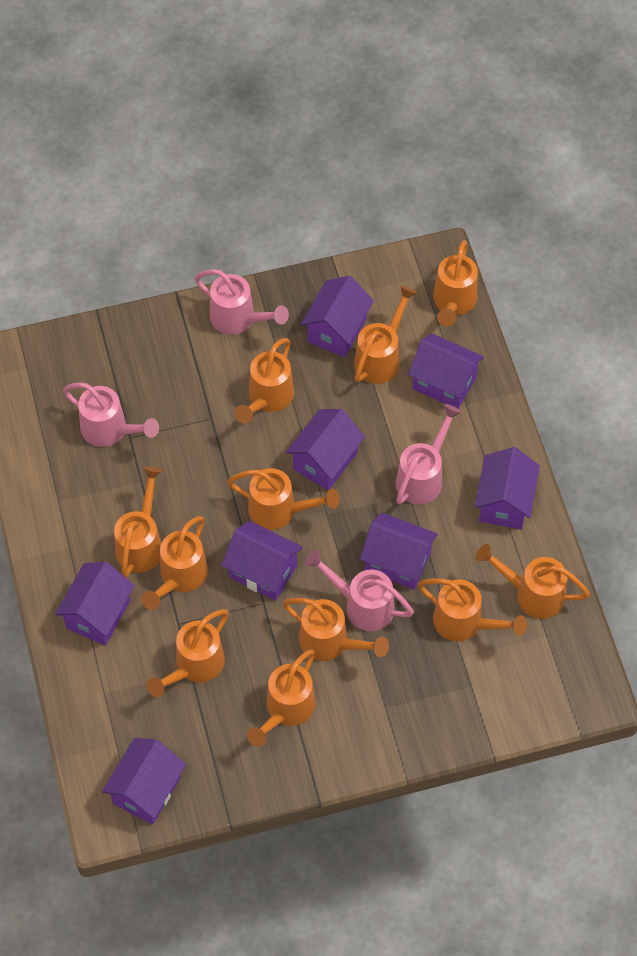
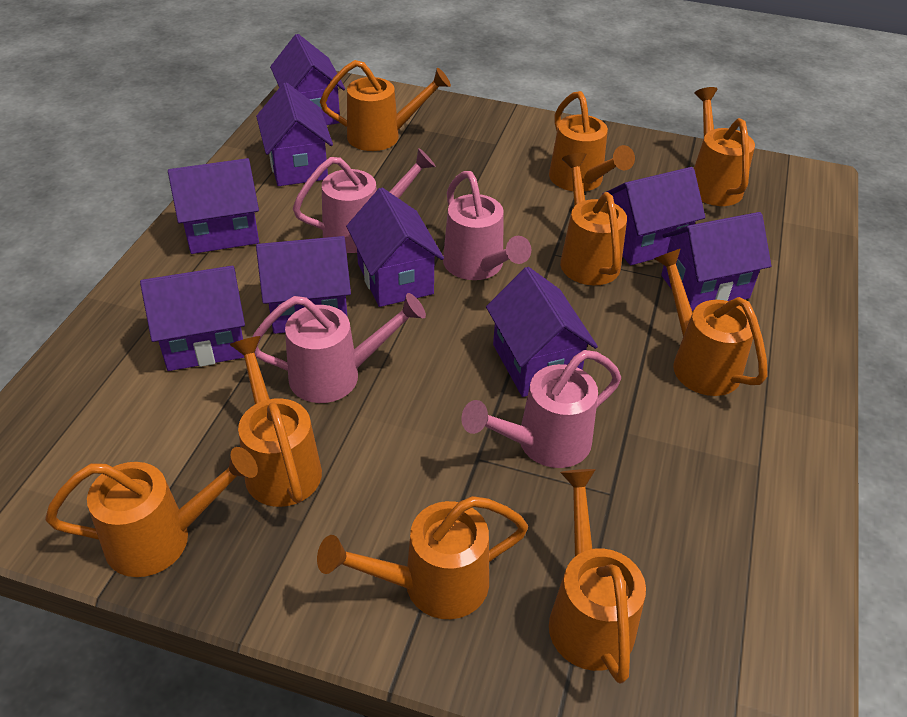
orange watering can: [114,466,163,578] [141,516,208,610] [146,609,229,697] [227,468,340,530] [234,338,294,424] [247,649,316,747] [282,598,389,661] [354,285,417,384] [418,578,527,641] [433,240,478,327] [476,544,590,619] = 11 -> [45,447,258,577] [230,336,322,507] [317,496,528,619] [320,60,451,151] [549,91,635,192] [549,469,646,683] [560,153,627,285] [654,249,768,396] [694,87,755,206] = 9
purple house: [55,562,135,646] [102,738,186,824] [222,521,303,601] [286,409,365,490] [301,276,374,357] [360,512,438,590] [408,334,484,409] [475,447,540,529] = 8 -> [140,266,245,371] [168,158,259,254] [256,82,333,186] [256,236,351,334] [270,34,345,125] [346,188,444,307] [486,267,598,397] [602,167,705,265] [661,212,771,311] = 9

